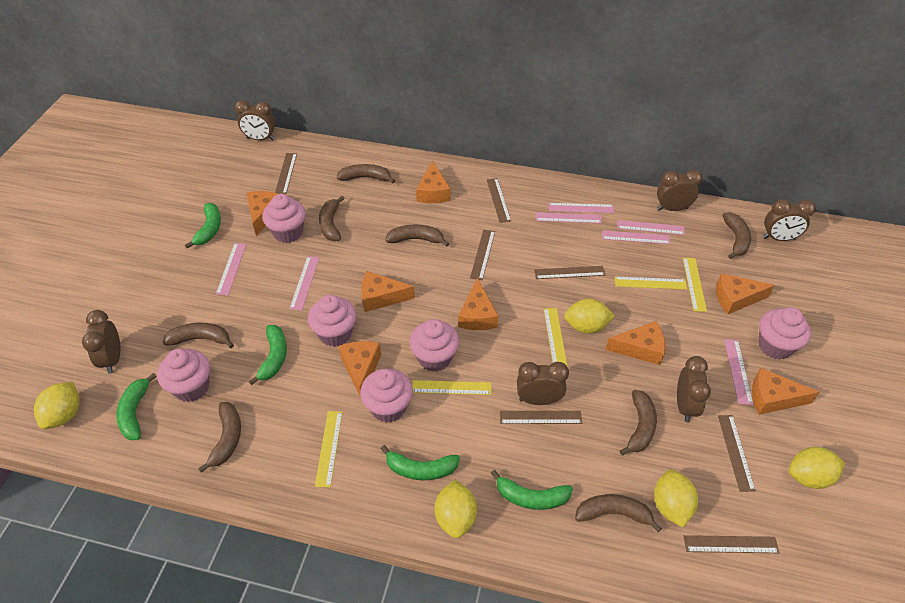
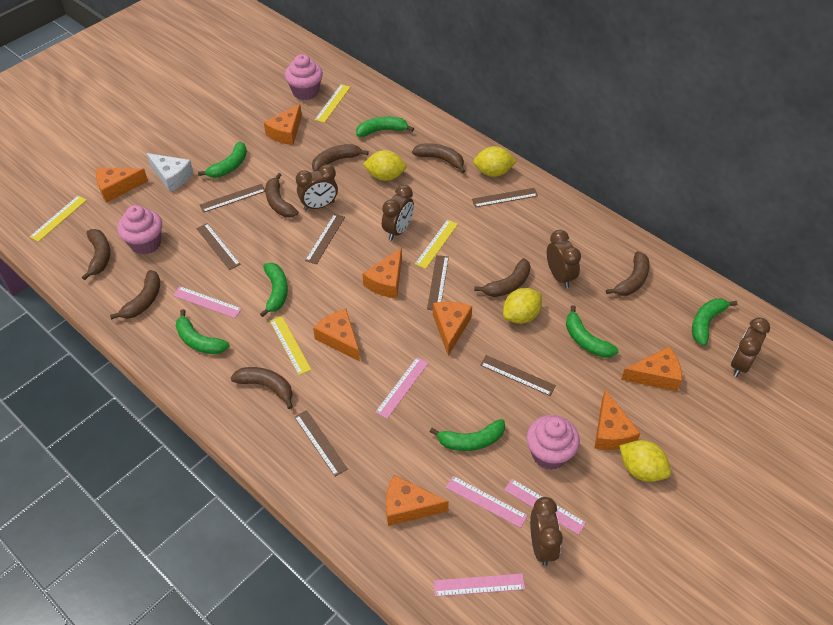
brown clock: [82,310,120,374] [235,100,275,140] [517,362,569,405] [657,169,702,211] [677,356,711,422] [763,199,816,241] = 6 -> [296,164,338,211] [382,185,414,241] [530,497,563,566] [547,230,581,288] [731,317,770,377] = 5
green banana: [116,373,157,440] [185,203,221,248] [249,325,287,385] [380,445,460,480] [491,470,573,510] = 5 -> [176,309,229,354] [198,142,247,178] [260,263,288,317] [356,117,414,137] [430,419,505,451] [566,305,618,358] [692,298,737,346] = 7
pink cupcake: [157,349,210,402] [262,194,306,243] [308,295,357,347] [360,368,413,423] [410,319,459,372] [758,307,811,360] = 6 -> [117,205,162,255] [285,54,323,100] [526,415,580,470] = 3
pink ruler: [216,243,247,295] [289,256,319,310] [536,212,602,223] [549,203,614,213] [602,230,670,244] [617,220,685,235] [724,339,753,405] = 7 -> [173,286,242,318] [375,357,429,419] [433,573,525,597] [446,476,528,528] [504,479,586,535] = 5
white cheese: none = 0 -> [146,153,193,192] = 1
yellow lemon: [34,382,80,429] [435,480,477,539] [564,299,615,334] [654,470,698,528] [789,447,845,489] = 5 -> [363,150,406,181] [473,146,517,177] [503,288,542,324] [619,440,671,482] = 4
yellow ruler: [315,411,343,487] [412,380,491,395] [544,308,568,367] [615,276,687,289] [683,258,707,312] = 5 -> [30,195,87,242] [270,316,311,375] [315,84,350,123] [415,220,458,269] = 4

